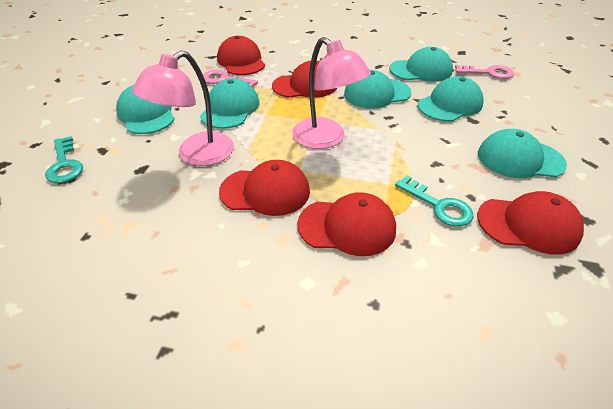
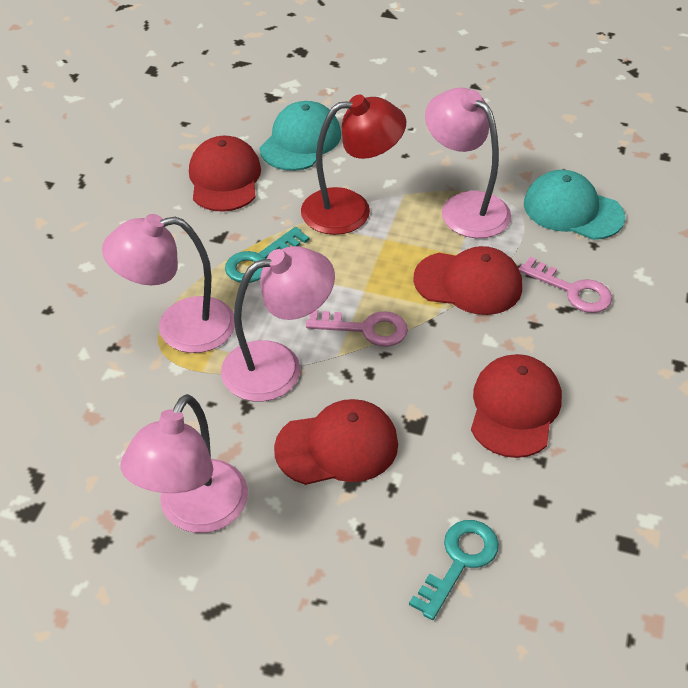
pink lamp: [132,50,234,166] [292,37,371,149] = 2 -> [102,214,235,353] [120,394,248,533] [221,246,335,402] [425,87,511,238] = 4
red cap: [217,36,265,75] [219,160,310,216] [272,61,337,98] [297,192,396,256] [477,191,584,255] = 5 -> [189,136,261,212] [274,399,398,485] [413,246,522,315] [471,354,562,458] = 4
red lamp: none = 0 -> [301,95,406,235] = 1
turquoise cap: [116,85,175,134] [200,78,260,129] [344,70,411,109] [389,47,453,82] [418,76,484,122] [478,129,567,178] = 6 -> [260,101,341,171] [524,170,625,240] = 2

